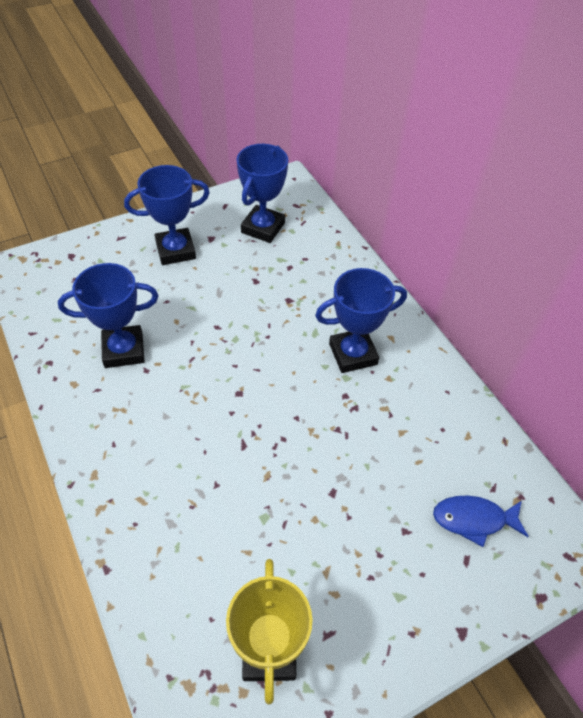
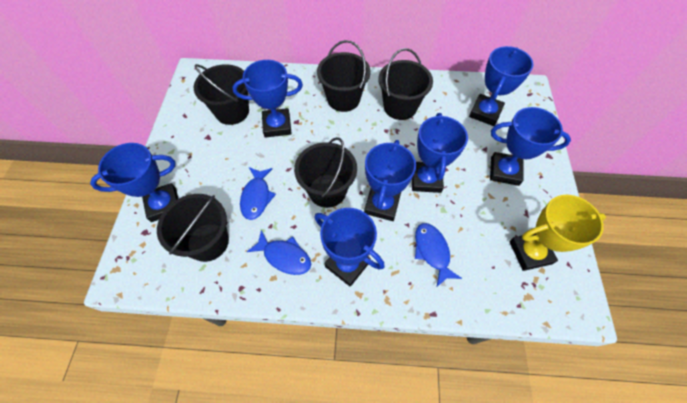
black bucket: none = 0 -> [157,194,229,262] [194,64,249,125] [294,137,357,208] [317,40,370,112] [378,48,433,120] = 5
blue fish: [433,495,529,547] = 1 -> [240,167,276,220] [247,230,311,275] [415,223,462,287] = 3
blue trophy: [58,263,159,368] [124,165,210,265] [237,144,288,243] [315,268,407,373] = 4 -> [90,143,178,222] [232,60,303,138] [314,208,384,287] [364,140,416,221] [412,113,468,193] [469,46,533,126] [490,107,571,186] = 7

